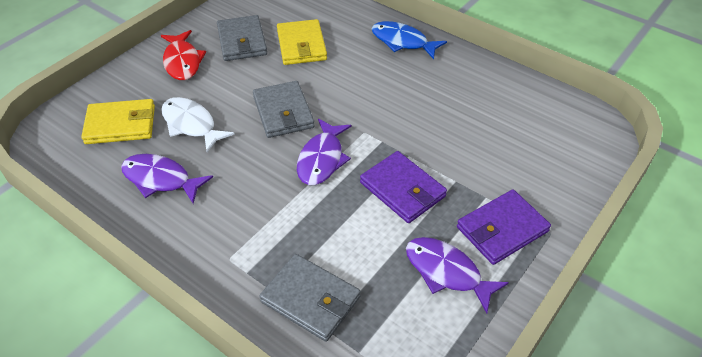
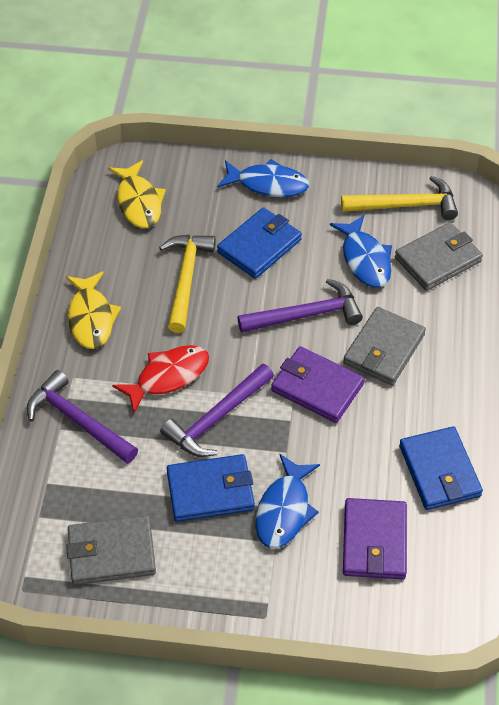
blue fish: [372,21,447,59] = 1 -> [217,159,309,197] [255,454,320,548] [330,215,392,287] = 3
blue wallet: none = 0 -> [167,454,255,522] [217,207,302,279] [399,426,483,510] = 3
purple fish: [121,154,213,204] [297,119,351,185] [406,237,509,313] = 3 -> none = 0
purple hammer: none = 0 -> [27,370,138,464] [160,364,274,457] [237,279,363,333] = 3
white fish: [161,97,235,152] = 1 -> none = 0
yellow fish: none = 0 -> [66,271,121,349] [108,160,166,228] = 2
yellow hammer: none = 0 -> [159,235,216,333] [341,176,458,220] = 2
yellow wallet: [81,99,155,144] [277,19,327,65] = 2 -> none = 0

